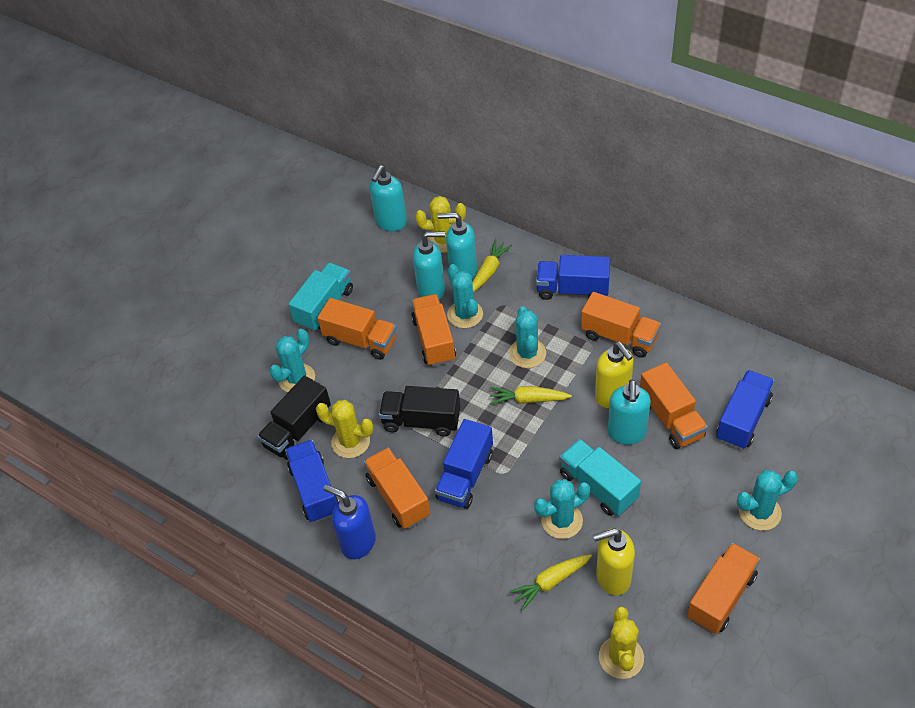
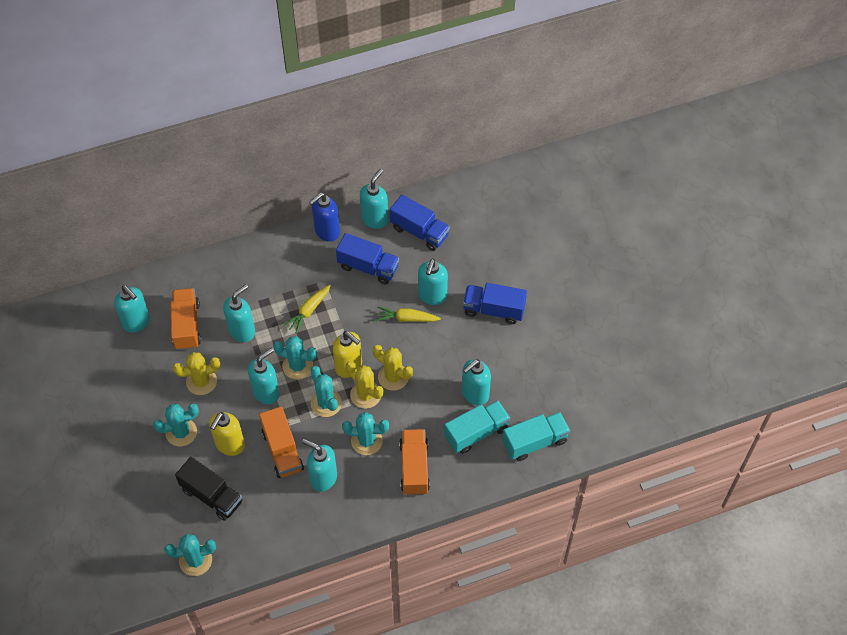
black truck: [257,375,331,460] [379,386,460,437] = 2 -> [175,457,243,521] = 1
blue truck: [285,440,339,523] [435,419,493,509] [536,255,610,300] [716,370,775,449] = 4 -> [336,233,399,285] [390,195,450,251] [463,283,527,324] = 3
orange truck: [317,298,397,360] [363,447,430,529] [411,294,456,367] [581,292,661,358] [640,362,708,449] [687,543,760,634] = 6 -> [170,288,201,350] [259,407,304,478] [399,429,430,495] = 3
turquoise soap dispenser: [369,165,407,231] [413,231,445,299] [438,212,477,279] [608,380,651,445] = 4 -> [114,286,150,333] [223,284,255,342] [248,348,280,404] [302,439,337,492] [360,169,388,229] [418,258,448,305] [462,359,491,405] = 7
yellow carrot: [472,240,512,292] [489,386,572,405] [509,554,592,611] = 3 -> [284,285,331,334] [376,306,441,322] = 2

